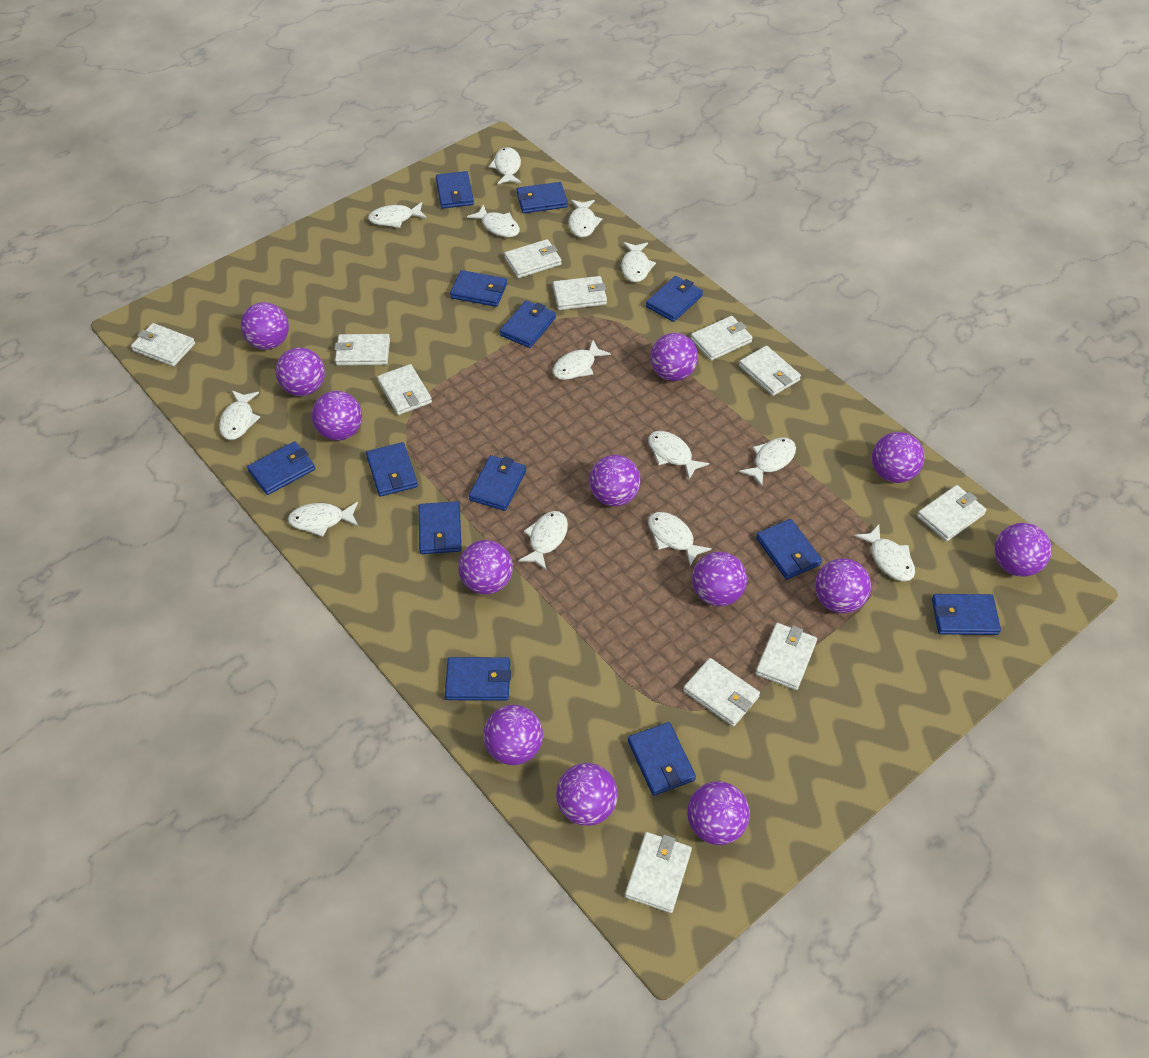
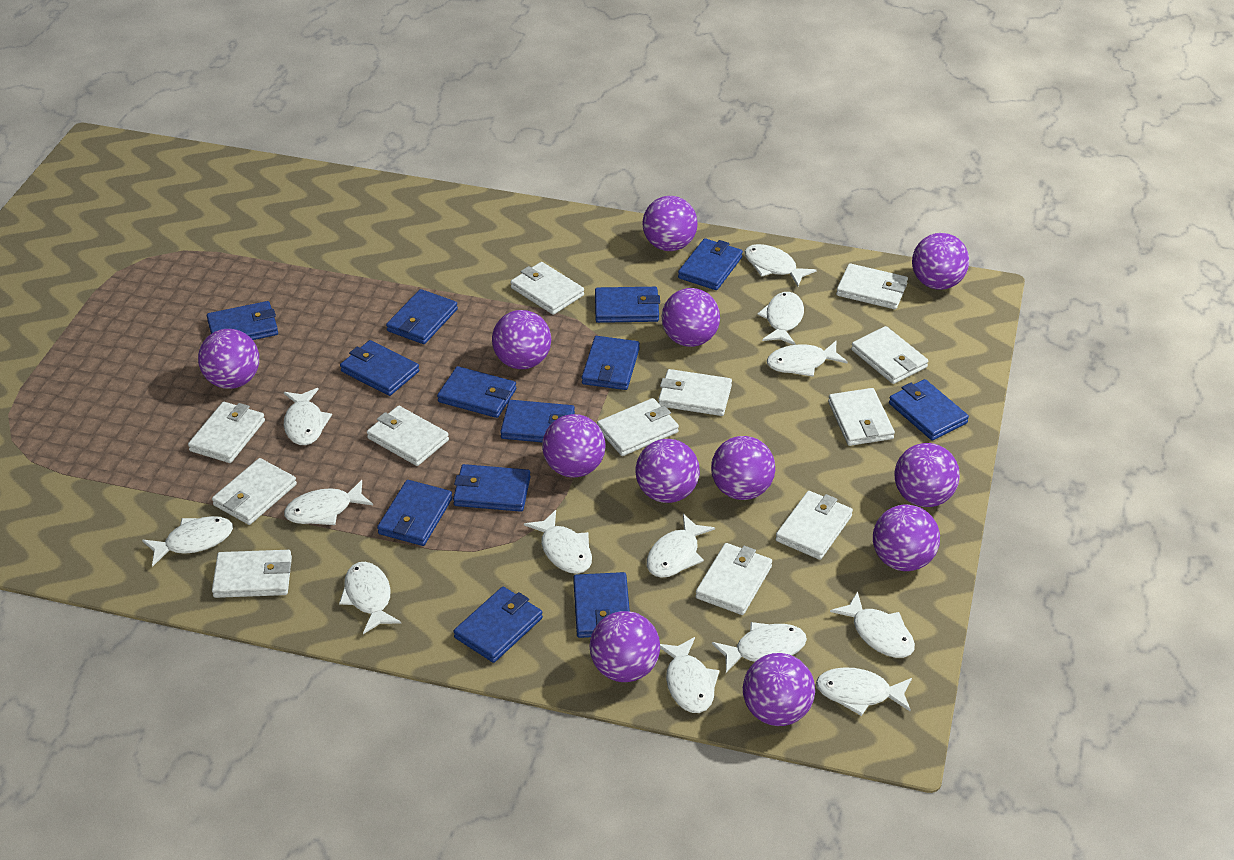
purple ball: [241,302,289,350] [275,348,325,396] [312,391,362,441] [458,540,513,594] [483,705,543,765] [556,763,618,826] [589,455,641,506] [650,333,698,381] [687,781,750,845] [692,552,747,606] [815,558,871,613] [872,432,924,483] [994,523,1052,577] = 13 -> [198,329,259,389] [492,310,551,369] [542,414,605,477] [589,611,660,682] [636,439,700,503] [643,196,698,251] [662,288,720,347] [711,436,775,500] [743,653,815,726] [873,505,940,571] [894,443,960,507] [912,233,969,290] = 12
white wallet: [131,323,195,367] [334,334,390,365] [377,364,432,415] [504,239,562,278] [553,276,607,310] [625,832,692,913] [683,658,760,727] [691,316,753,361] [739,346,801,396] [755,623,817,690] [917,485,987,542] = 11 -> [188,402,265,463] [212,458,297,525] [212,550,292,598] [367,406,449,466] [510,262,584,315] [597,398,679,456] [658,369,732,416] [695,543,772,615] [776,491,853,560] [828,388,895,446] [836,263,908,309] [851,326,928,384] = 12

